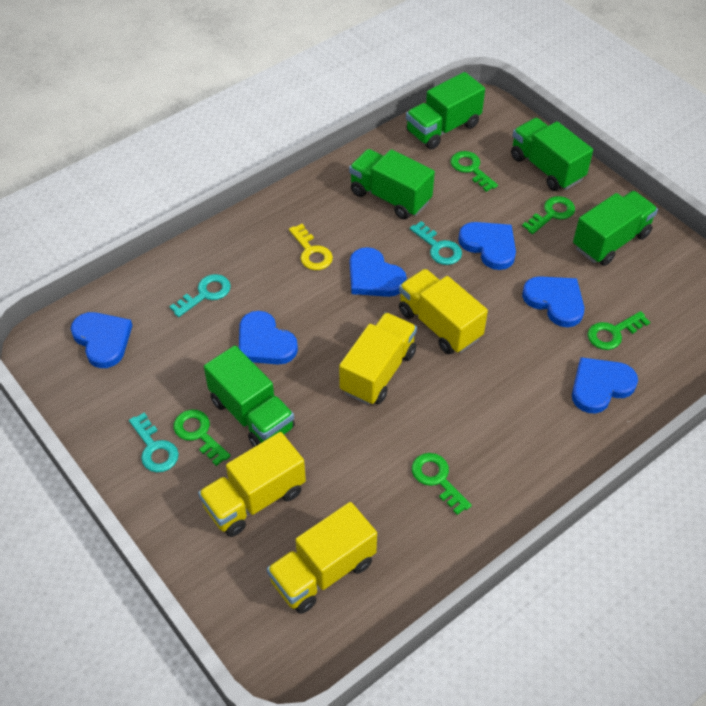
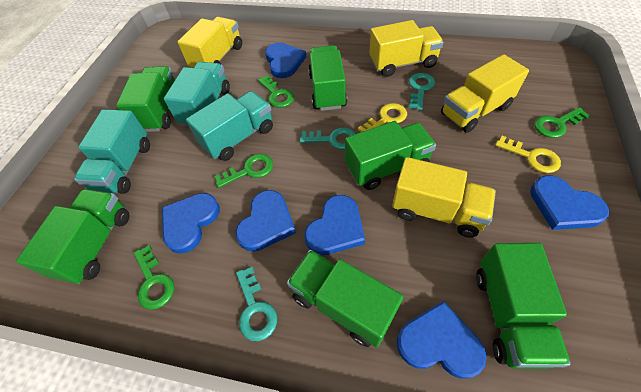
green key: [174,410,231,466] [412,453,472,515] [451,151,498,192] [522,196,575,234] [587,311,650,350] = 5 -> [134,245,174,310] [214,154,273,188] [258,75,294,108] [534,107,590,138] = 4
green truck: [204,345,295,447] [349,149,435,220] [406,72,485,149] [511,118,593,191] [573,191,658,266] = 5 -> [16,189,130,284] [116,66,175,132] [287,250,404,348] [308,45,347,111] [345,121,436,190] [476,243,570,369] = 6
turquoise truck: none = 0 -> [74,109,150,194] [164,62,230,127] [186,91,273,161] = 3
yellow key: [289,224,333,270] = 1 -> [358,103,407,132] [495,136,561,173] = 2

